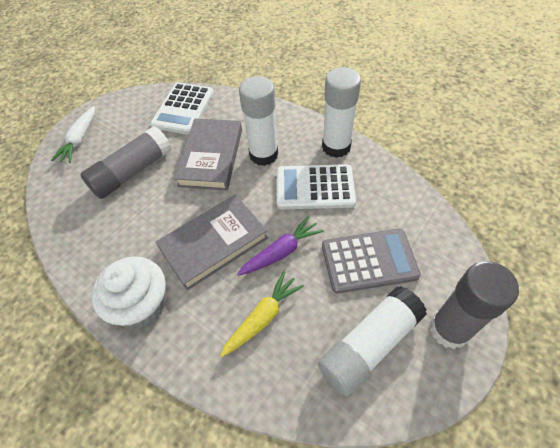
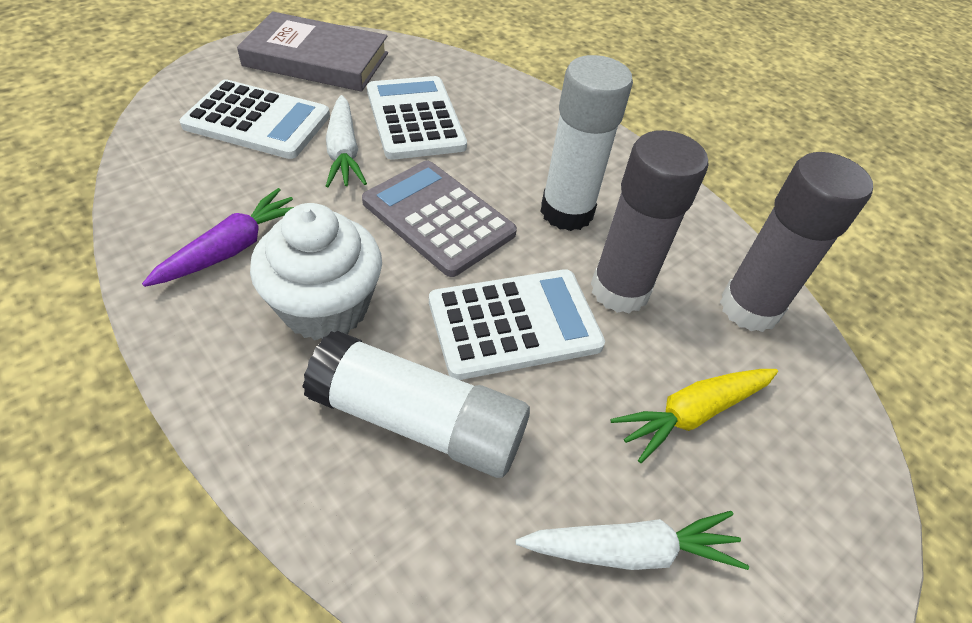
grey book: [156,194,268,291] [174,119,242,190] = 2 -> [237,11,388,92] = 1
white calculator: [150,83,214,135] [277,164,356,209] = 2 -> [180,79,330,159] [367,76,467,160] [429,269,605,380] = 3
white carrot: [51,106,95,163] = 1 -> [326,95,367,187] [516,511,749,570] = 2
white glue stick: [239,76,278,166] [318,286,427,396] [322,67,361,158] = 3 -> [302,331,530,478] [540,55,633,231] = 2

